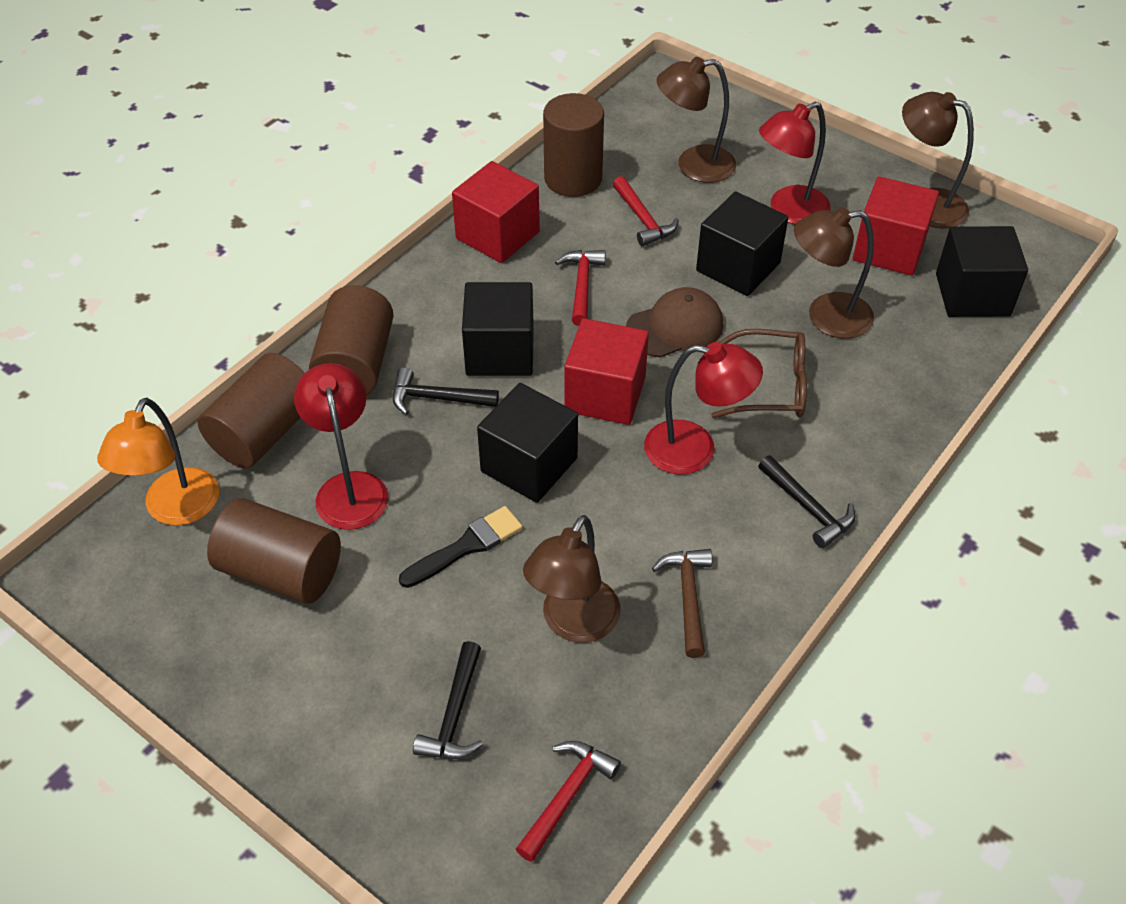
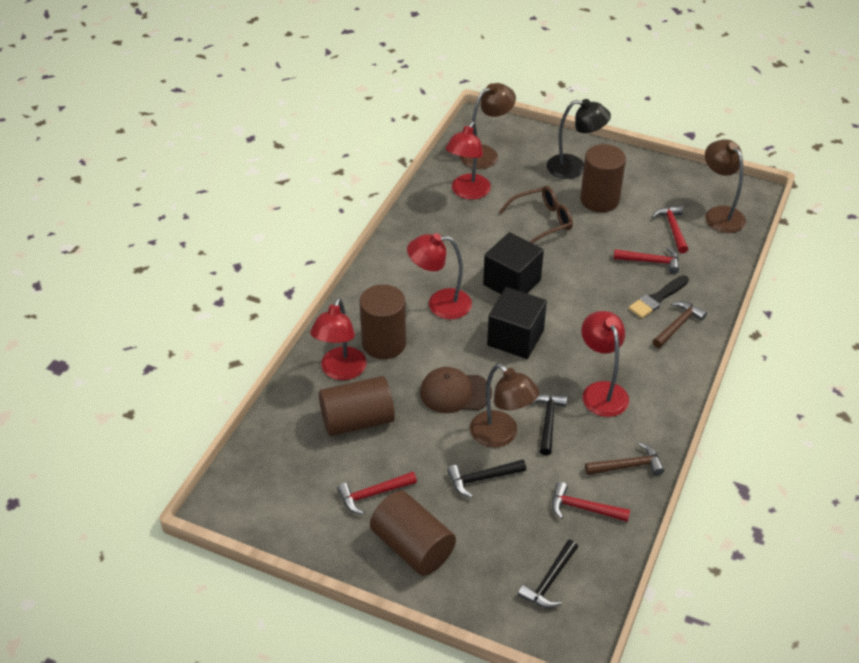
black cube: [462,282,534,376] [477,383,578,503] [696,192,788,296] [936,226,1028,317] = 4 -> [483,232,544,294] [487,287,547,359] = 2
black lamp: none = 0 -> [547,99,611,179] = 1
brown hammer: [652,549,712,658] = 1 -> [585,442,664,475] [653,301,707,348] = 2
brown lamp: [523,515,621,643] [657,57,736,183] [794,207,874,339] [902,92,974,229] = 4 -> [460,83,516,169] [470,364,539,448] [705,139,746,233] = 3
orange lamp: [97,398,219,526] = 1 -> none = 0
red cube: [452,161,540,263] [564,318,649,425] [853,176,939,276] = 3 -> none = 0
red hammer: [516,741,621,862] [555,250,606,326] [613,176,679,246] = 3 -> [337,471,417,515] [552,482,630,522] [614,247,679,274] [652,205,688,253] = 4
red lamp: [294,363,388,530] [644,342,763,475] [759,102,830,224] = 3 -> [310,298,367,380] [407,233,472,319] [445,121,491,199] [582,311,629,417] = 4

